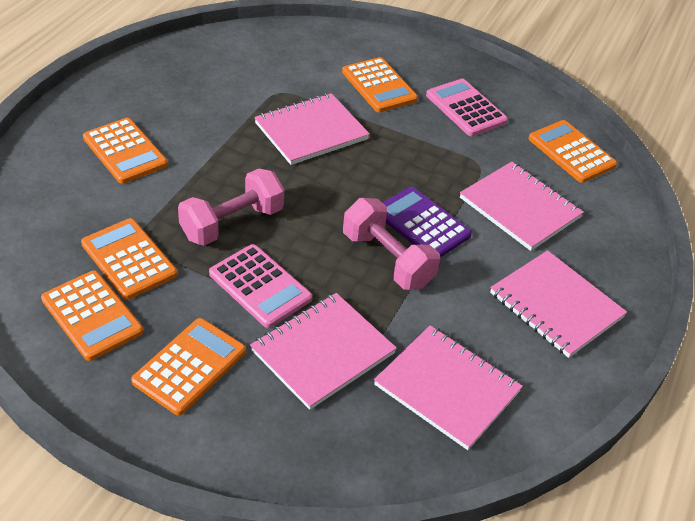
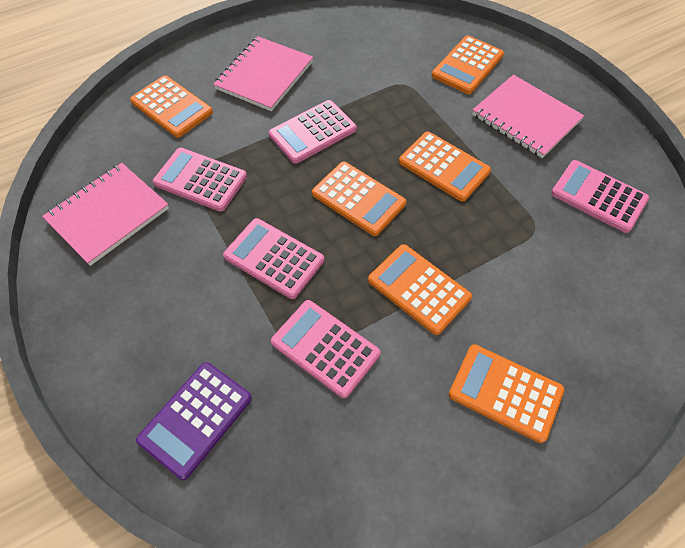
pink calculator: [209,244,312,328] [426,79,508,136] = 2 -> [153,148,247,212] [223,218,324,299] [269,100,357,164] [271,300,381,398] [551,160,649,233] = 5
pink dumbbell: [178,169,284,246] [343,198,440,290] = 2 -> none = 0
pink notebook: [250,293,397,410] [254,93,370,165] [374,325,523,450] [460,162,584,251] [490,250,627,358] = 5 -> [42,163,169,266] [213,36,313,111] [472,75,584,158] = 3

